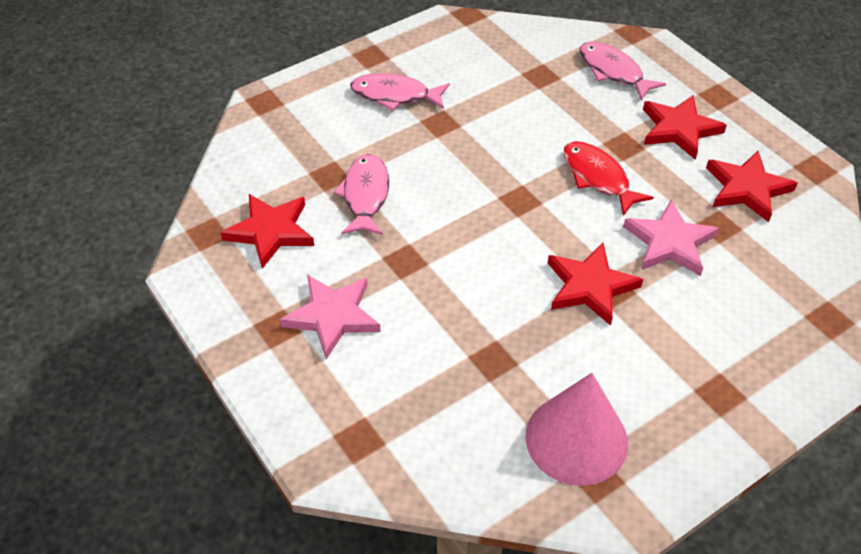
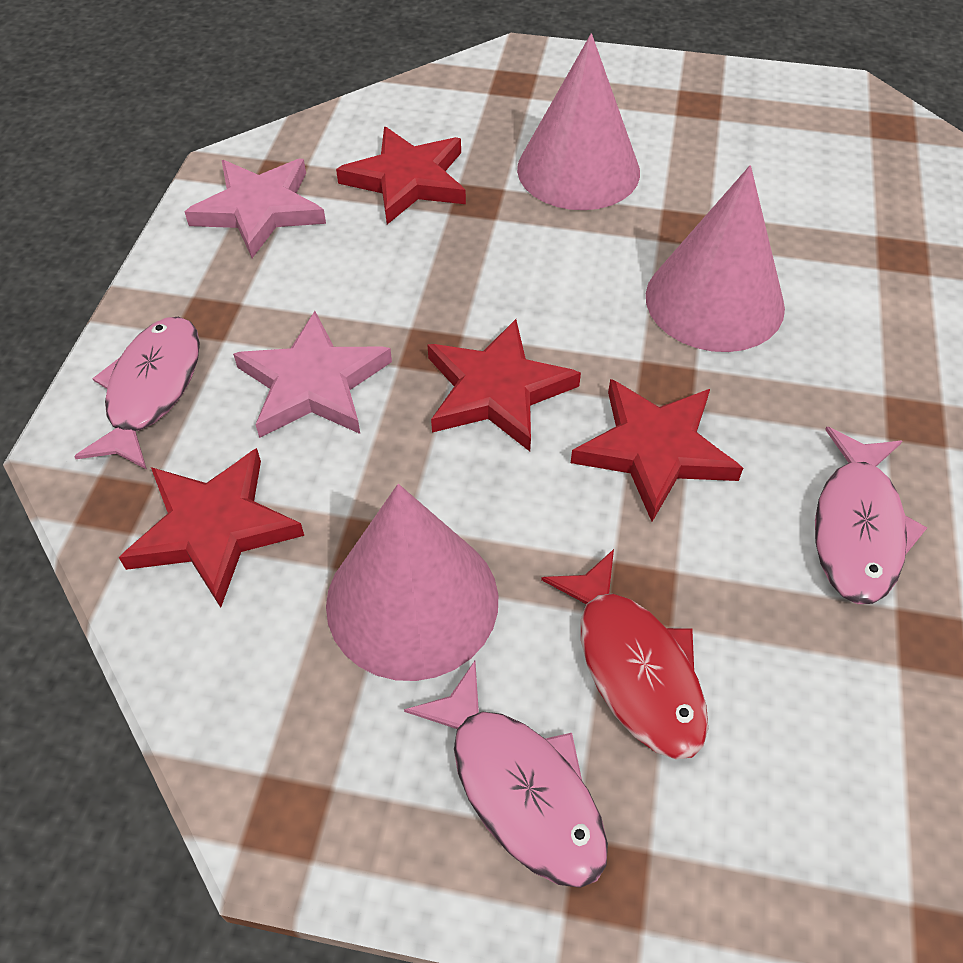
pink cone: [525,373,628,486] = 1 -> [326,484,498,681] [517,34,640,210] [646,165,785,352] = 3

